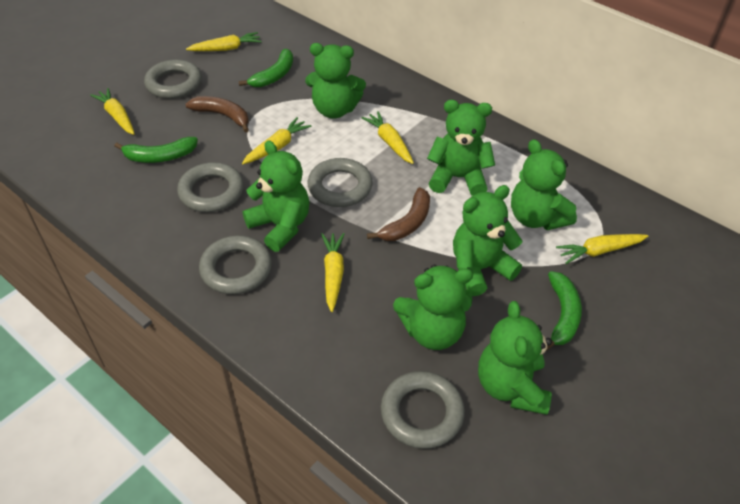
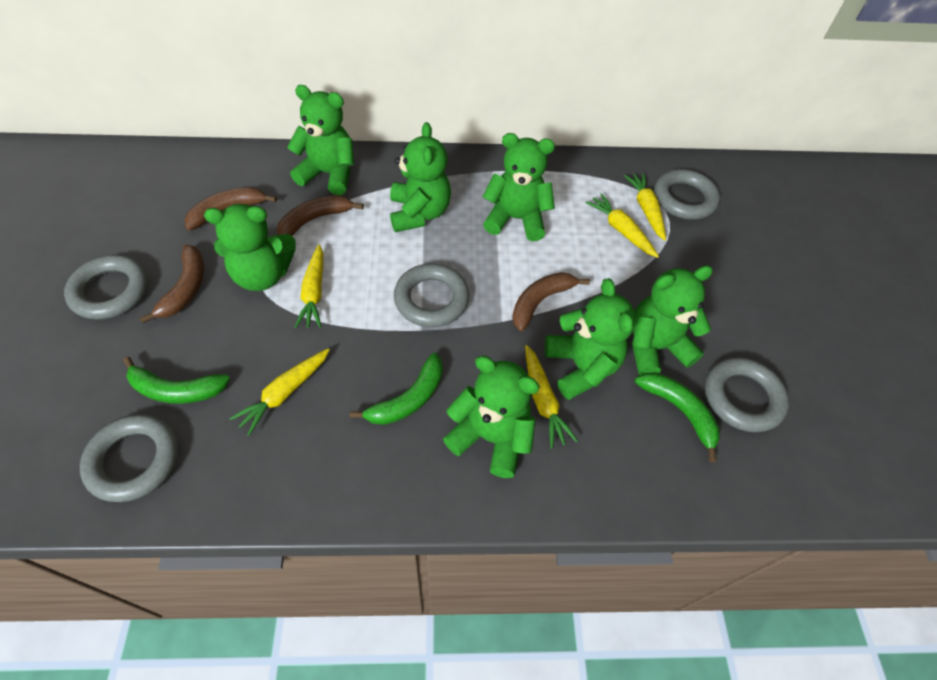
brown banana: [185,96,249,133] [367,187,430,241] = 2 -> [140,245,204,323] [184,187,277,230] [276,195,364,236] [512,272,590,332] = 4
yellow carrot: [90,88,135,135] [186,32,262,51] [242,117,311,164] [321,233,345,312] [361,111,414,164] [556,234,648,264] = 6 -> [229,348,330,436] [294,244,323,328] [525,345,578,449] [585,193,659,258] [624,173,666,241] = 5

